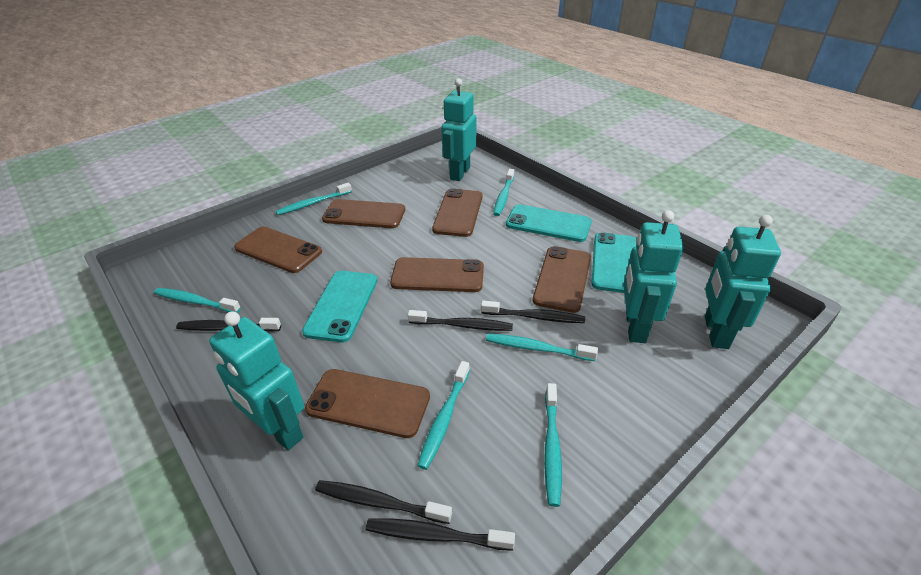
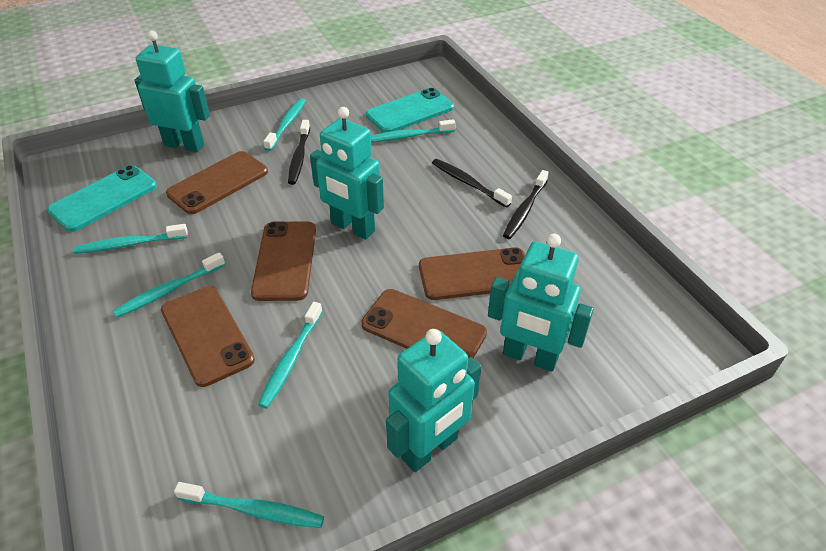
black toothbrush: [176,318,281,332] [315,480,452,524] [366,518,515,551] [408,310,513,331] [481,301,585,323] = 5 -> [288,120,310,185] [432,159,512,208] [503,170,549,239] = 3
brown phone: [234,227,322,273] [305,369,430,438] [322,199,405,228] [390,257,484,292] [432,188,482,237] [533,246,591,313] = 6 -> [161,286,255,387] [166,151,268,214] [251,221,316,301] [361,289,487,358] [419,247,525,300] = 5
turquoise phone: [302,271,377,343] [506,204,592,242] [592,232,637,293] = 3 -> [47,165,157,232] [366,88,454,133] = 2

